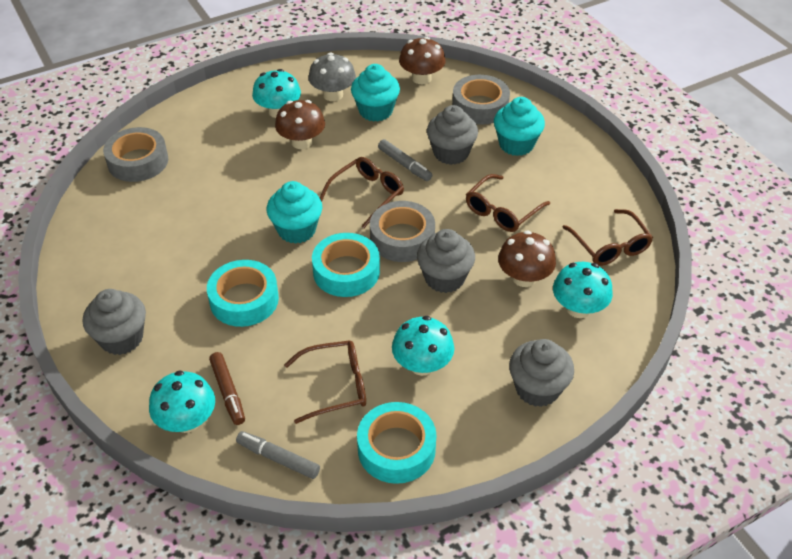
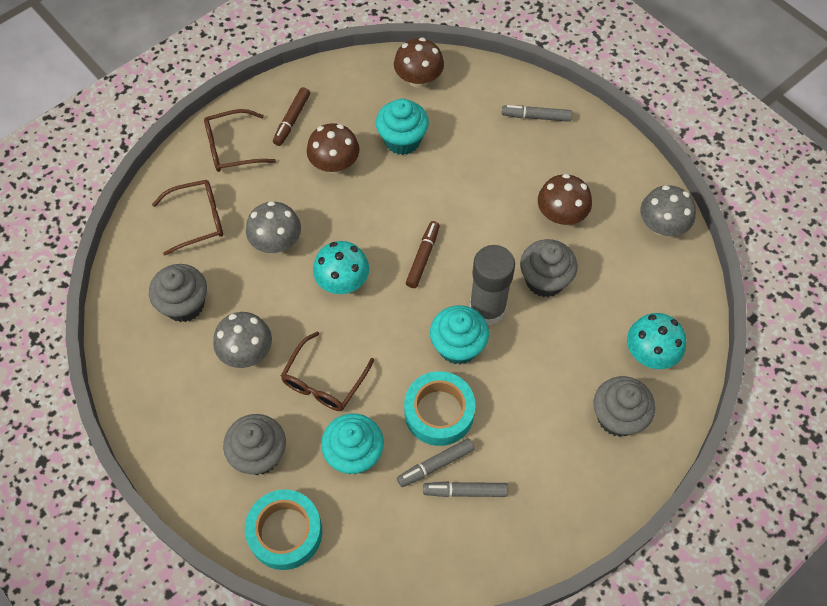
brown glasses: [284,340,366,424] [320,157,404,228] [466,174,550,232] [562,209,653,266] = 4 -> [152,180,223,255] [204,109,276,172] [281,331,374,411] = 3
brown marker: [209,352,245,425] = 1 -> [273,87,310,146] [406,221,440,288] = 2
grey glue stick: none = 0 -> [470,245,515,326] = 1
grey marker: [236,431,320,479] [378,139,432,181] = 2 -> [397,438,475,487] [423,481,508,497] [502,105,572,122] = 3
grey mushroom: [308,53,356,101] = 1 -> [213,312,272,368] [246,201,301,253] [640,185,696,236] = 3
grey tape: [103,127,168,182] [370,201,435,262] [452,75,510,125] = 3 -> none = 0
turquoise mushroom: [149,370,215,433] [252,69,301,118] [392,316,454,376] [553,262,613,318] = 4 -> [313,241,369,294] [627,313,686,369] = 2
turquoise tape: [207,260,279,327] [312,233,380,297] [357,402,436,484] = 3 -> [245,489,322,570] [404,371,475,446] = 2

